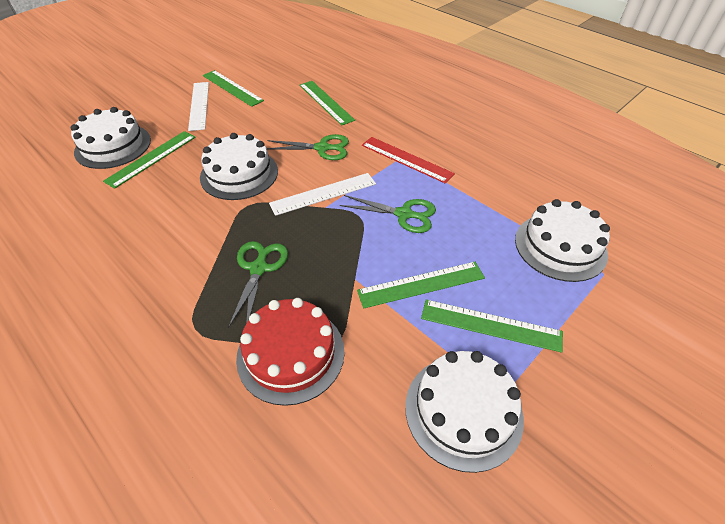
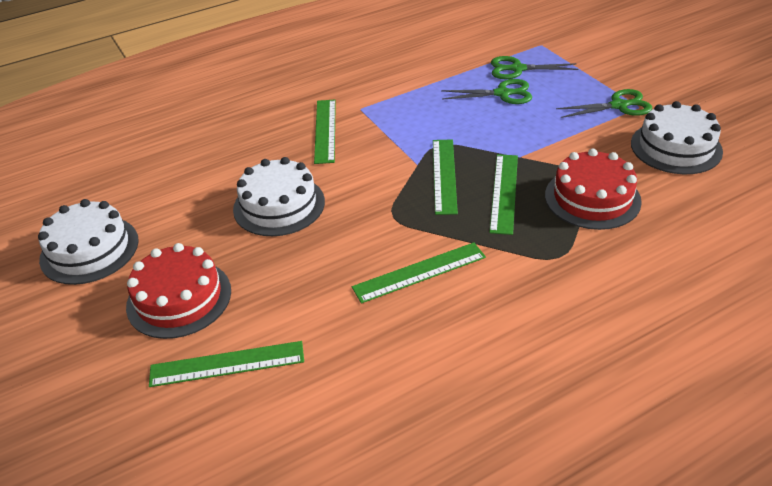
red cake: [236,298,345,406] = 1 -> [126,243,231,339] [545,149,642,230] = 2
red ruler: [362,137,455,184] = 1 -> none = 0
white cake: [71,107,151,169] [200,133,278,200] [405,351,524,473] [515,199,610,282] = 4 -> [38,199,139,285] [233,157,325,236] [631,101,723,174] = 3
white ruler: [188,82,209,131] [269,173,376,216] = 2 -> none = 0

